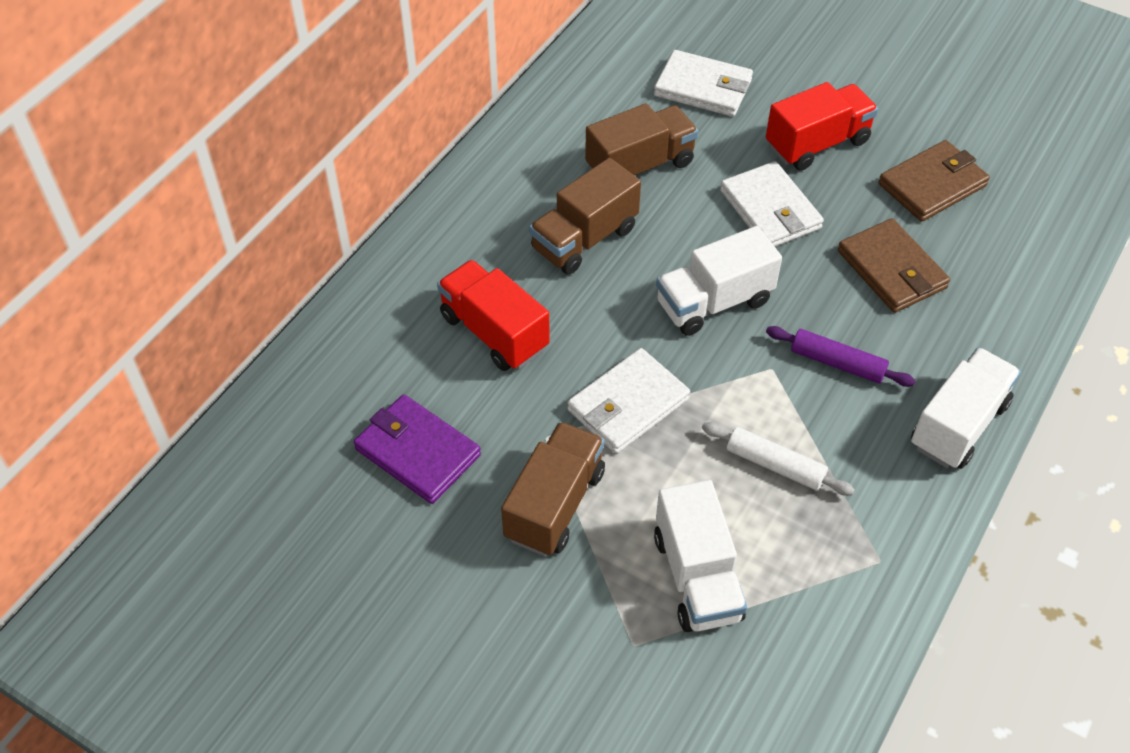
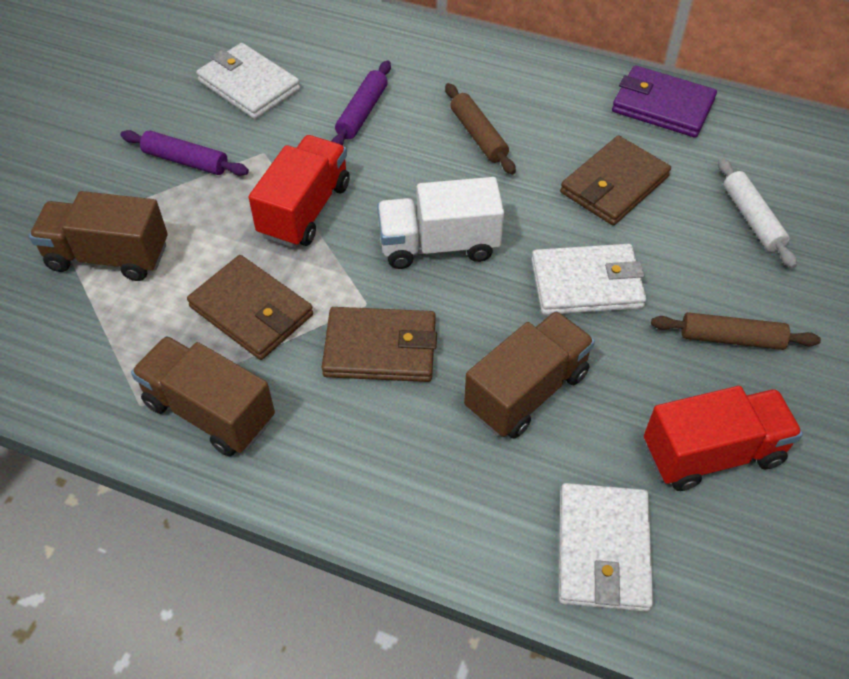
brown rolling pin: none = 0 -> [445,83,516,174] [651,312,821,350] = 2
brown wallet: [838,218,950,313] [878,140,990,222] = 2 -> [187,255,313,360] [322,307,437,382] [560,135,671,226] = 3
purple rolling pin: [766,326,916,387] = 1 -> [120,130,249,176] [332,61,391,146] = 2
white truck: [654,480,747,632] [656,226,782,336] [911,348,1021,469] = 3 -> [377,177,504,269] = 1

